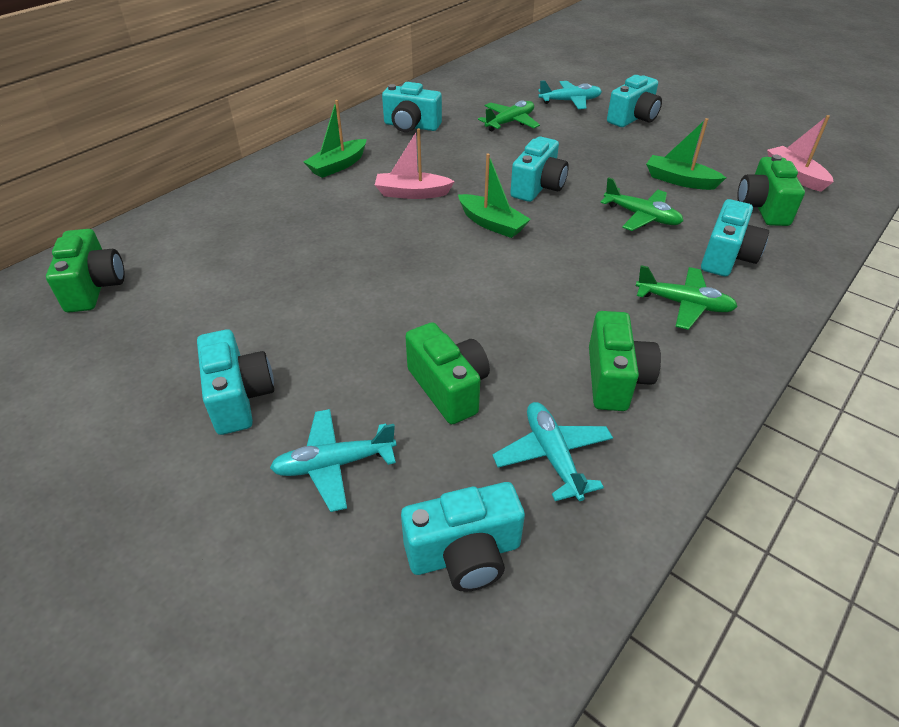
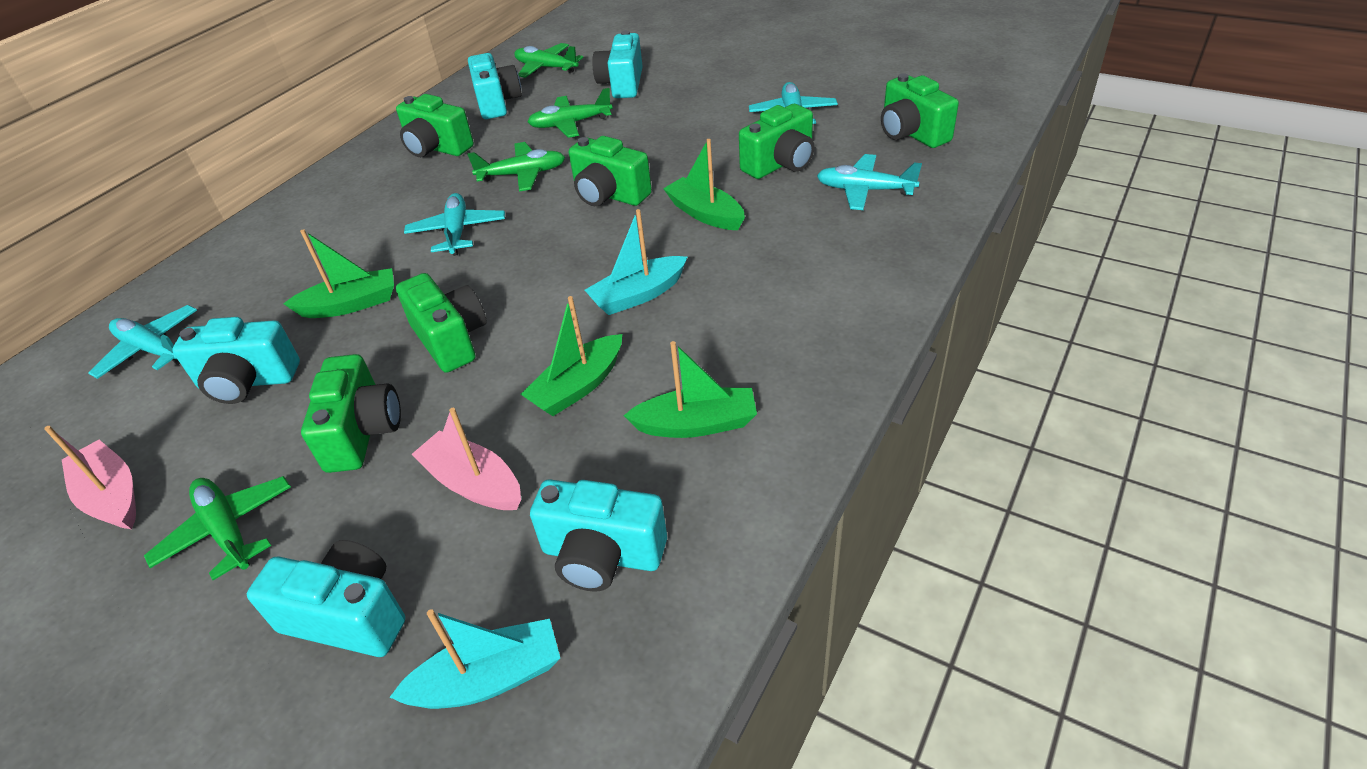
green boat: [304,100,367,178] [458,153,531,238] [646,118,726,190] = 3 -> [283,229,394,318] [521,296,622,416] [624,341,757,438] [663,139,745,230] = 4
green camera: [46,229,125,313] [405,322,490,424] [589,311,661,411] [737,155,805,226] = 4 -> [301,354,401,473] [396,94,474,157] [396,273,487,373] [569,136,652,206] [739,104,814,179] [881,73,959,148] = 6
green plane: [478,100,540,131] [600,177,683,231] [636,265,738,330] = 3 -> [144,476,291,580] [467,142,565,192] [514,43,583,78] [528,88,613,138] = 4
turquoise boat: none = 0 -> [389,609,560,709] [585,209,687,315] = 2
turquoise camera: [197,329,274,435] [382,82,442,132] [401,482,525,592] [510,137,569,202] [607,75,662,127] [701,199,769,276] = 6 -> [172,317,300,404] [247,540,405,657] [468,53,522,119] [530,479,667,592] [592,30,643,98] = 5
turquoise plane: [270,409,397,512] [492,402,613,501] [538,80,602,109] = 3 -> [88,305,197,379] [404,193,505,256] [749,82,838,124] [817,154,922,210] = 4

